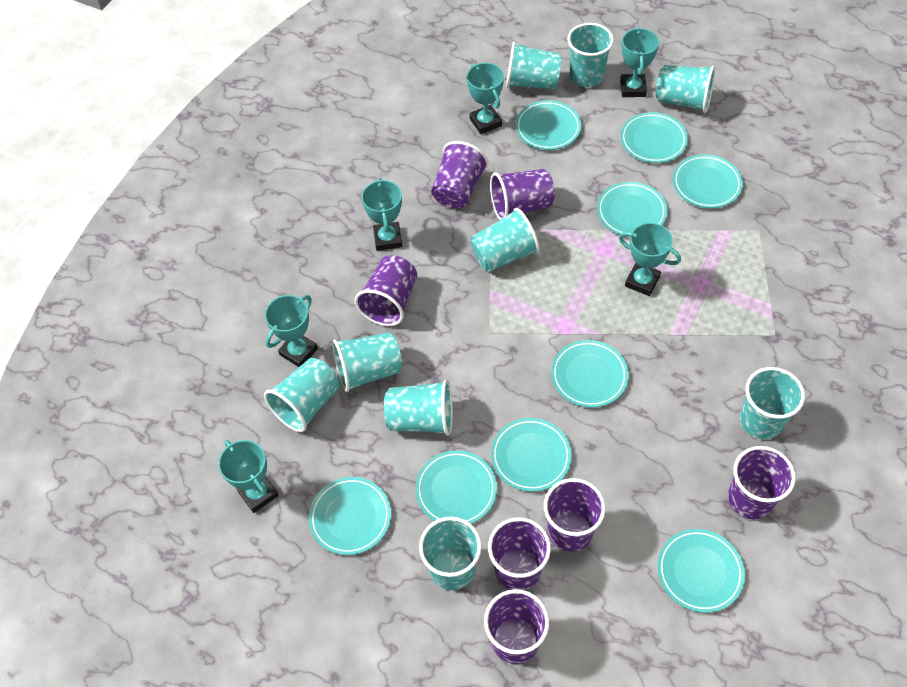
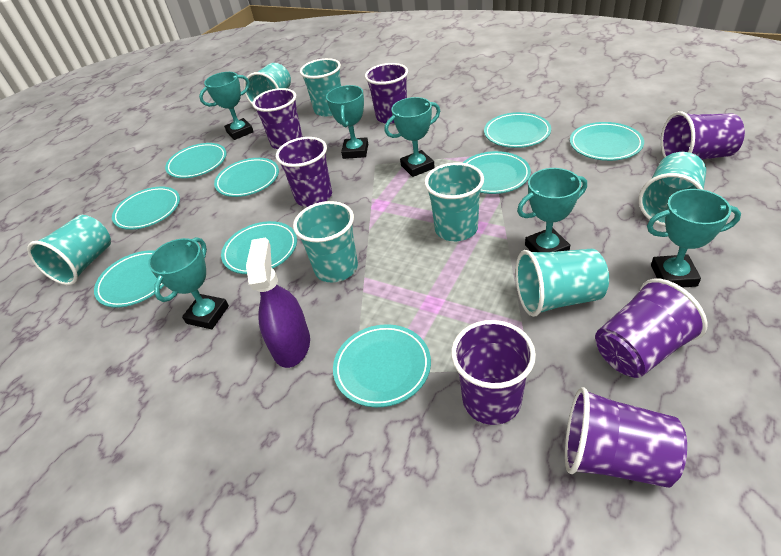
purple spray bottle: none = 0 -> [246,238,310,368] = 1
turquoise cup: [264,358,340,432] [332,332,402,392] [384,380,453,435] [419,517,482,590] [470,208,540,272] [506,42,562,90] [567,23,614,87] [656,65,715,113] [740,367,805,439] = 9 -> [27,215,111,285] [243,63,291,104] [293,201,358,282] [300,58,341,116] [424,162,484,241] [515,249,609,317] [639,152,706,226] = 7

